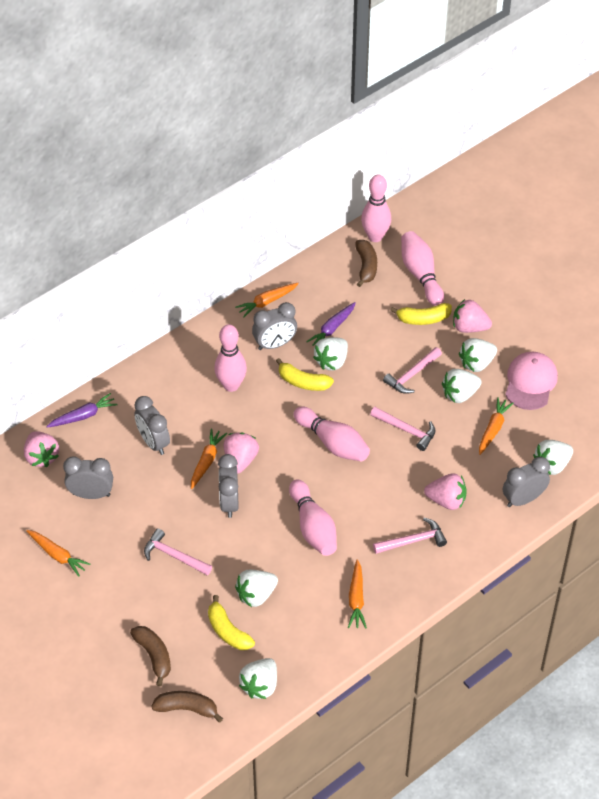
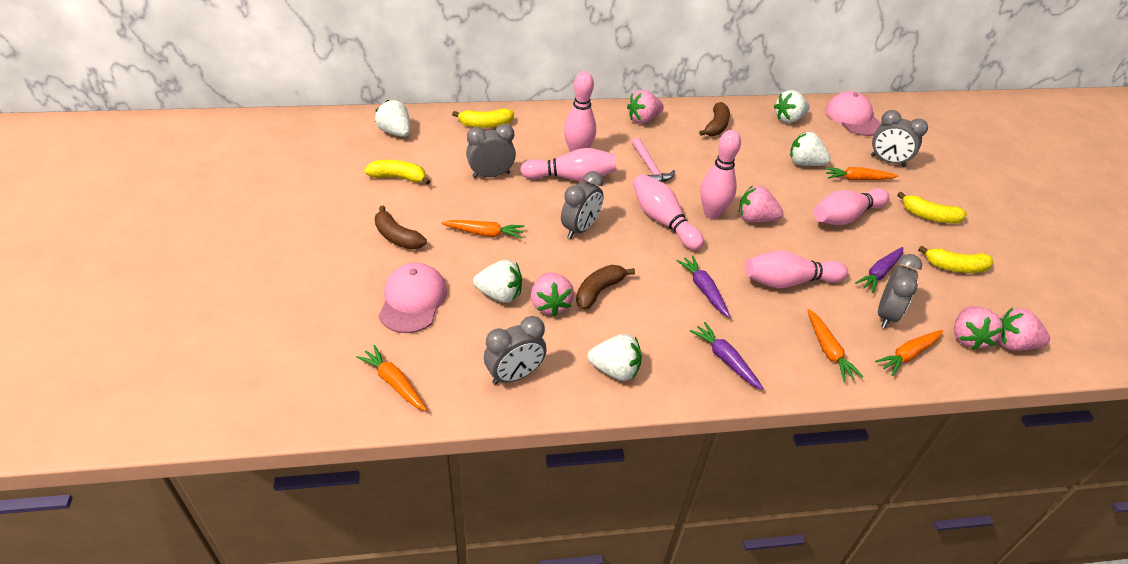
pink bowling pin: [214,324,247,392] [289,479,337,556] [294,407,370,462] [361,174,391,242] [401,231,444,306] = 5 -> [520,148,616,182] [564,71,596,152] [633,174,704,250] [700,130,741,219] [745,250,848,288] [813,188,889,225] = 6
pink cap: [505,352,558,410] = 1 -> [379,263,447,333] [825,91,882,136] = 2
pink hammer: [144,528,212,575] [370,407,436,451] [373,518,447,554] [383,347,442,394] = 4 -> [632,138,675,182] = 1
pink strawberry: [24,431,59,467] [224,432,259,474] [424,473,467,510] [453,299,492,333] = 4 -> [531,273,574,316] [627,90,664,124] [739,186,783,222] [954,306,1003,350] [998,307,1050,351] = 5
purple carrot: [46,393,118,428] [306,302,356,346] = 2 -> [677,255,730,318] [690,322,764,390] [855,247,903,293] = 3
white strawberry: [235,570,278,607] [239,658,277,699] [313,337,348,371] [442,369,482,403] [459,338,497,372] [533,440,573,475] = 6 -> [375,100,410,137] [473,260,522,303] [587,334,642,381] [774,90,810,123] [790,132,831,166] = 5
yellow banana: [208,595,255,650] [276,358,334,391] [390,303,452,325] = 3 -> [364,160,430,185] [452,108,514,128] [897,192,967,223] [918,245,994,273] = 4

